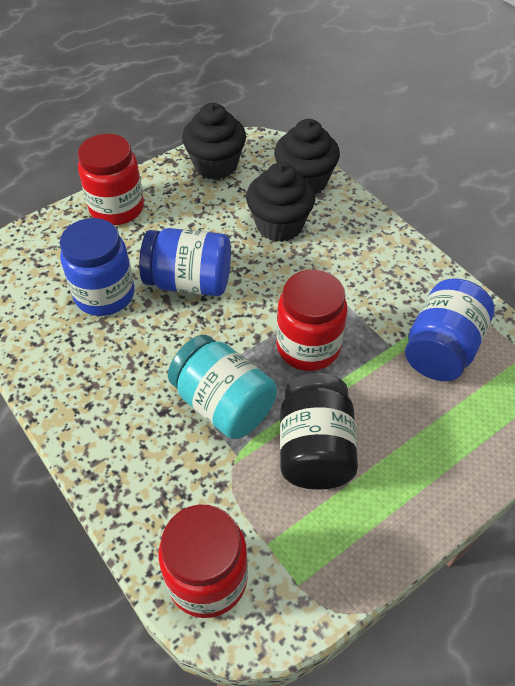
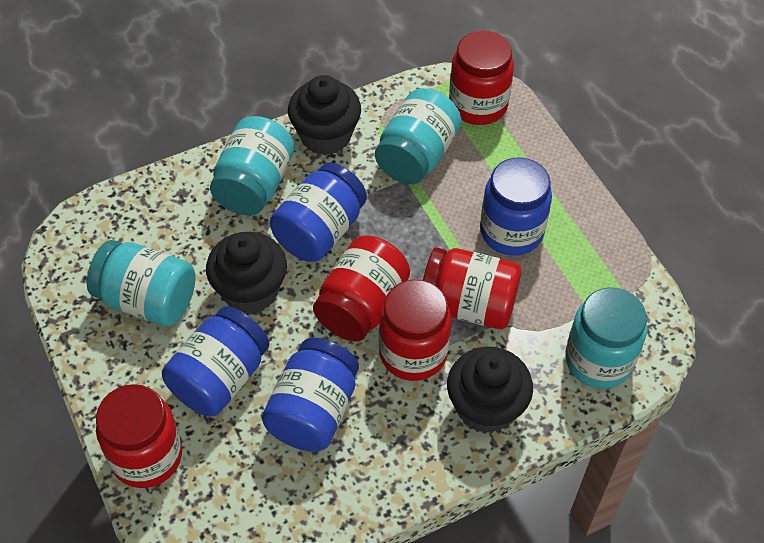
black jar: [280,373,358,490] = 1 -> none = 0
blue jar: [60,218,135,316] [139,228,231,296] [405,278,495,381] = 3 -> [162,306,269,417] [262,338,359,452] [270,162,367,262] [480,157,552,256] = 4
red jar: [78,134,144,225] [158,505,248,618] [276,270,347,371] = 3 -> [96,384,182,488] [313,236,410,341] [379,279,452,381] [423,247,521,329] [449,31,514,125] = 5
turquoise jar: [168,335,277,439] = 1 -> [87,240,196,327] [210,116,294,215] [375,88,462,184] [565,287,647,389] = 4

